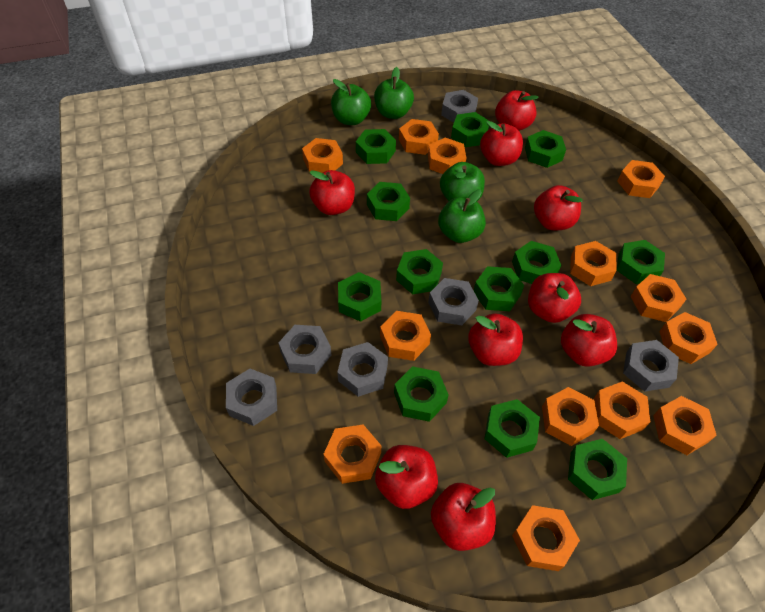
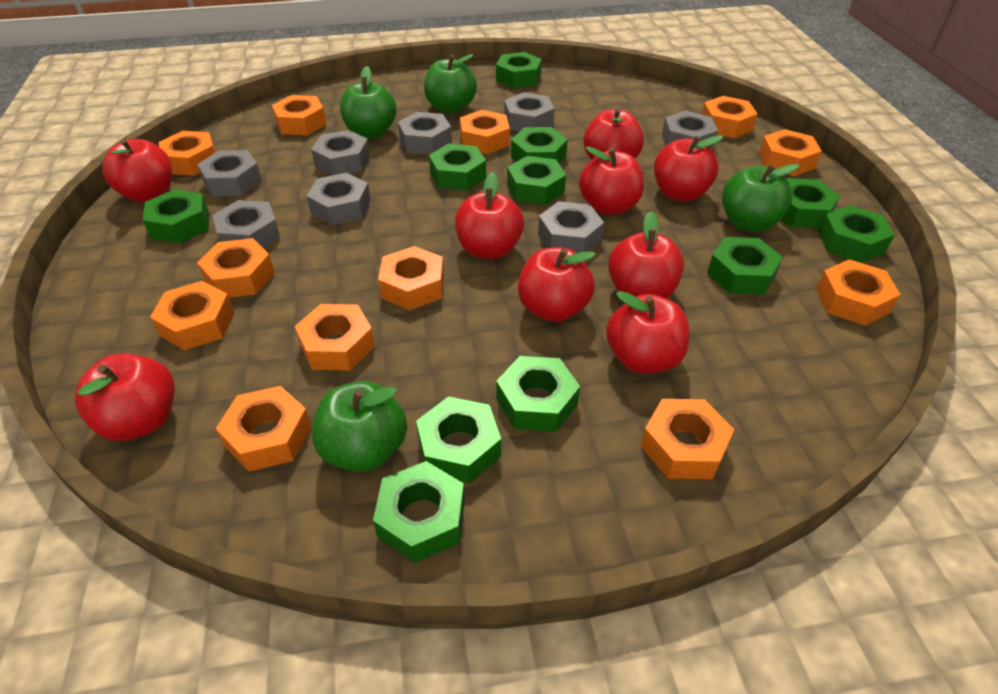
green nut: [338,272,381,322] [356,129,396,164] [367,182,410,221] [394,366,448,422] [396,249,443,295] [451,112,489,147] [474,266,524,311] [484,399,540,458] [512,241,561,284] [525,130,566,168] [568,439,627,500] [617,240,665,284] = 12 -> [143,189,209,244] [373,461,465,563] [416,396,501,483] [429,144,486,191] [496,52,542,88] [497,356,580,432] [507,156,566,205] [511,127,568,164] [707,237,783,295] [781,178,840,229] [819,205,894,263] = 11
grey nut: [226,369,277,426] [279,325,331,374] [337,342,388,397] [428,278,479,325] [441,90,478,123] [623,340,679,392] = 6 -> [197,150,262,196] [212,200,280,249] [307,173,371,225] [311,130,370,176] [398,112,452,155] [504,92,554,132] [538,201,604,253] [662,111,718,149] = 8
orange nut: [302,138,343,173] [323,425,381,484] [380,311,431,361] [399,119,439,155] [428,138,466,174] [512,505,580,571] [542,387,599,446] [570,241,617,286] [594,382,650,439] [617,160,665,198] [630,274,686,322] [653,396,717,455] [659,312,718,364] = 13 -> [150,281,235,351] [158,131,216,176] [197,238,275,298] [216,386,312,472] [272,95,327,135] [295,304,375,371] [378,246,444,310] [460,110,510,154] [641,399,734,479] [702,96,757,138] [759,129,822,176] [816,259,900,326] = 12

